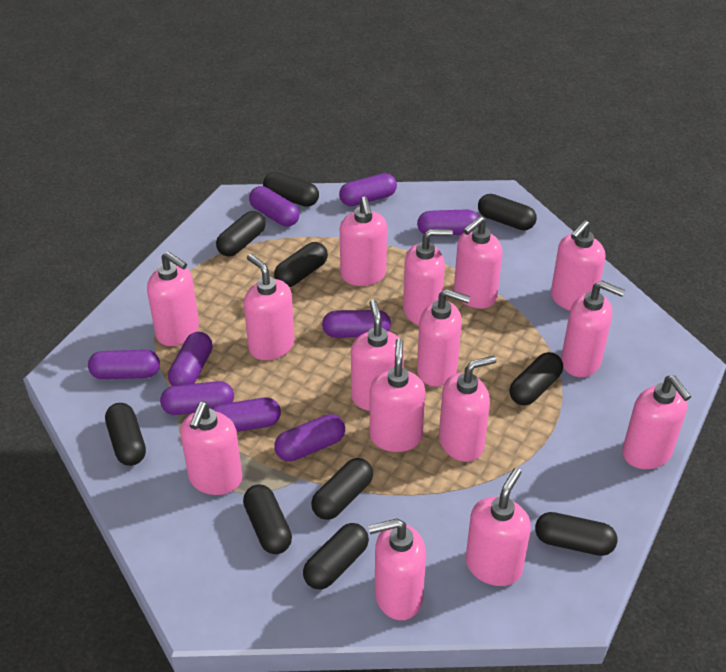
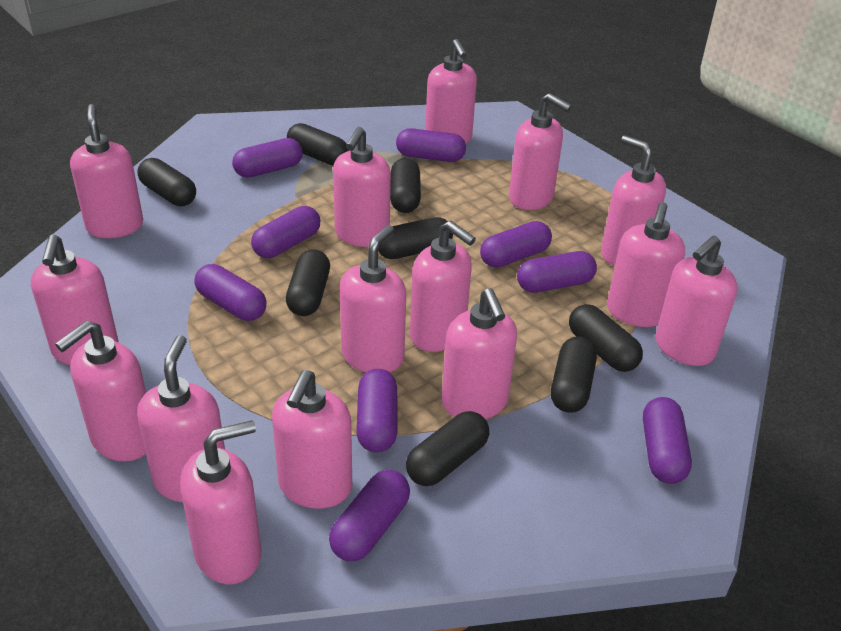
black capsule: [105,403,146,466] [216,211,266,256] [243,485,292,554] [263,172,319,207] [274,242,328,287] [303,523,369,589] [311,458,373,520] [478,194,537,230] [509,352,563,405] [535,512,617,556] = 10 -> [137,158,196,206] [286,249,330,316] [287,123,349,166] [378,217,453,259] [390,158,421,213] [406,411,489,486] [551,336,597,413] [569,304,643,372] = 8

